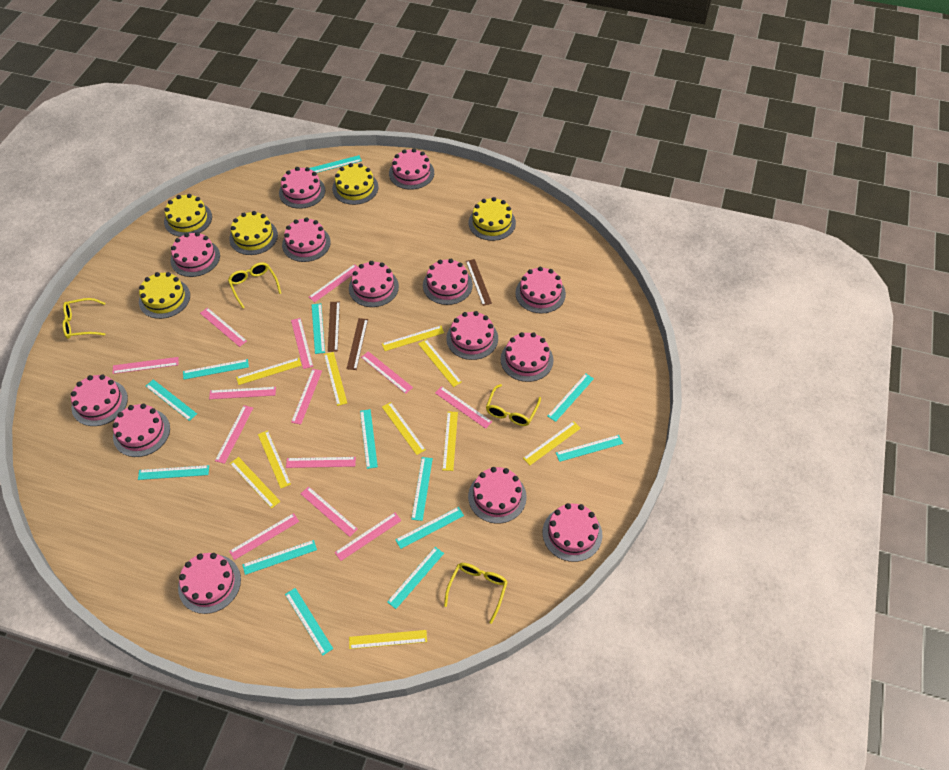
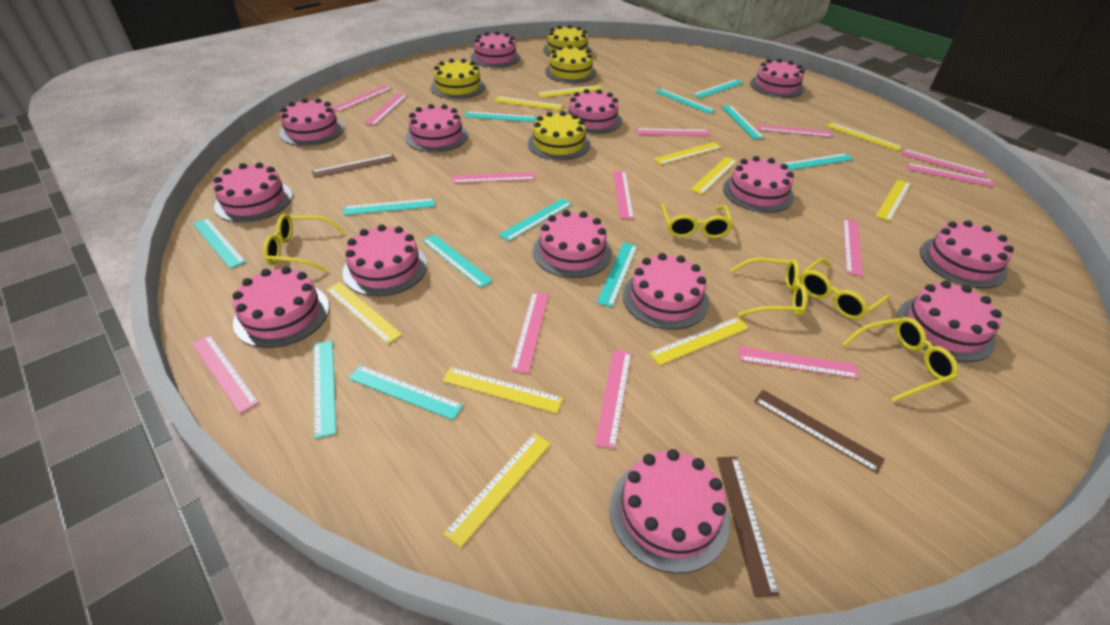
turquoise ruler: [138,465,209,480] [146,379,197,421] [183,359,249,380] [242,540,317,575] [285,588,333,656] [309,155,362,173] [312,303,325,354] [360,409,378,469] [387,547,444,609] [395,507,464,549] [411,457,433,521] [547,373,594,422] [556,435,623,462] = 13 -> [193,218,246,269] [314,341,336,438] [343,198,435,215] [348,365,463,420] [422,234,493,288] [464,111,536,122] [499,198,572,241] [597,242,638,307] [655,89,715,114] [693,79,744,98] [721,105,764,139] [781,153,854,170] = 12
yellow cake: [139,272,190,319] [164,194,212,237] [229,211,278,255] [332,163,379,205] [469,197,516,241] = 5 -> [431,59,485,99] [528,111,590,160] [543,25,591,56] [545,45,596,83] = 4
yellow glasses: [62,298,106,339] [228,262,281,309] [444,563,508,624] [486,384,541,426] = 4 -> [263,214,345,272] [660,204,733,238] [730,258,807,316] [800,258,890,320] [842,317,958,402] = 5

